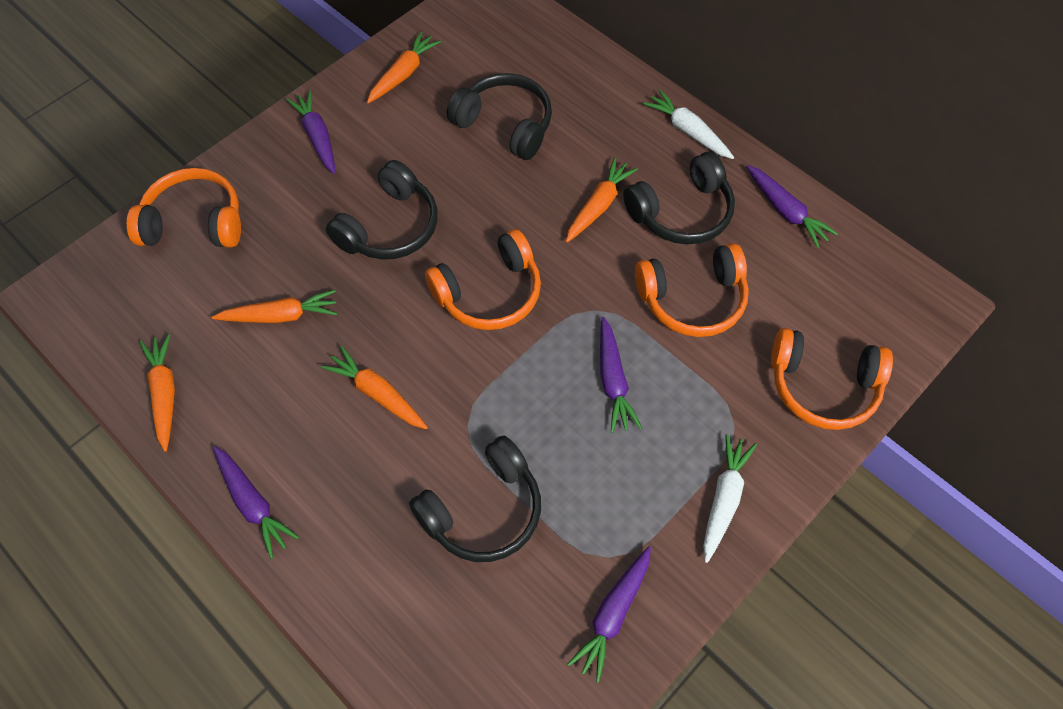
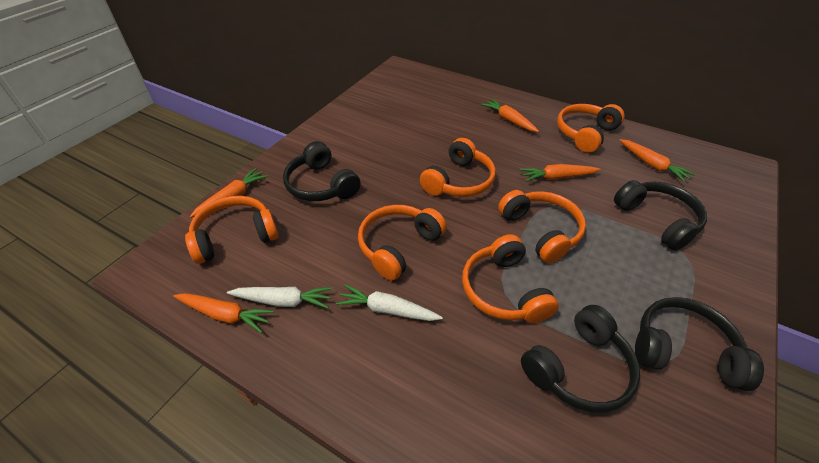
orange headphones: [127,168,241,248] [425,229,541,330] [635,243,749,337] [771,328,893,430] = 4 -> [185,196,279,264] [358,205,447,280] [420,138,496,197] [462,234,559,323] [498,190,586,263] [557,104,625,153] = 6
purple carrot: [213,446,299,559] [286,91,335,174] [567,546,651,683] [600,317,642,433] [746,165,838,248] = 5 -> none = 0

